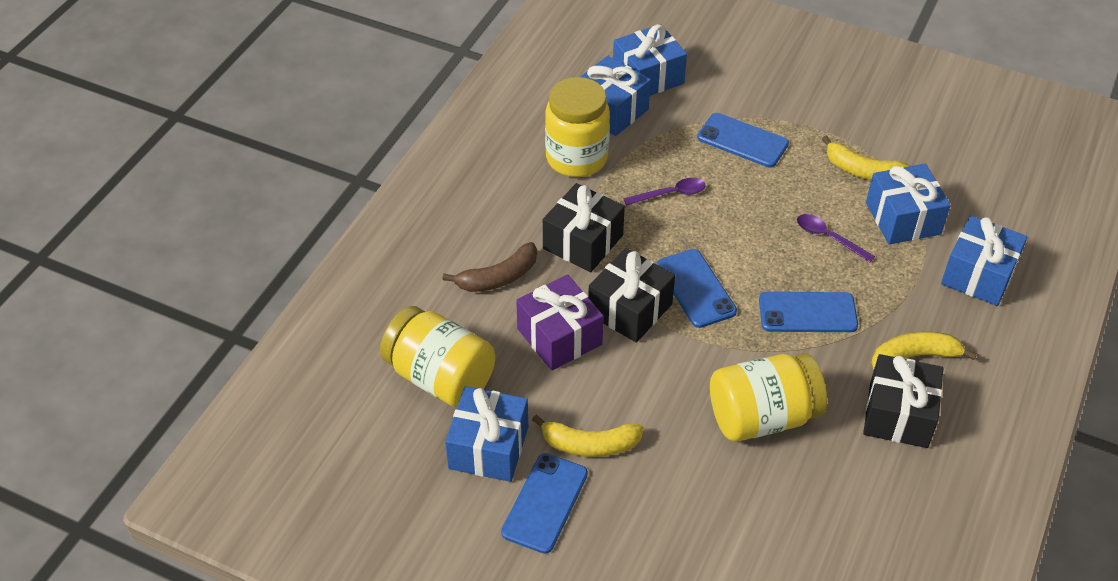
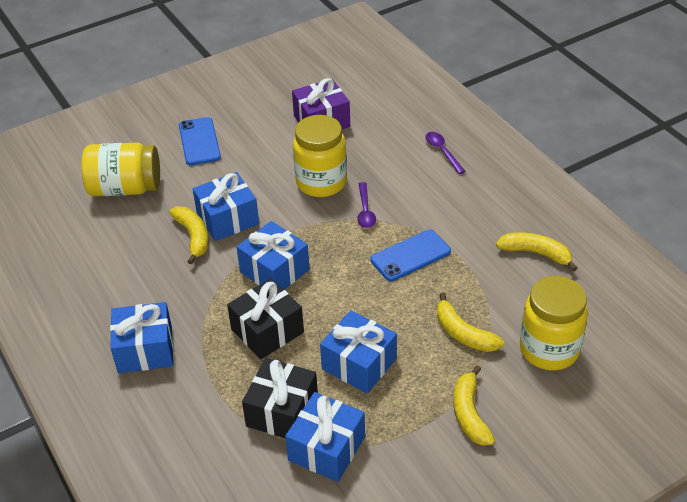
black gift: [543,183,625,272] [588,248,675,343] [863,354,944,448] = 3 -> [227,278,304,359] [242,358,318,438] = 2
blue phone: [501,453,588,554] [657,249,737,328] [697,113,789,168] [759,292,858,332] = 4 -> [179,117,221,165] [370,230,451,281] = 2
brown banana: [443,242,537,292] = 1 -> none = 0
yellow banana: [532,415,644,457] [822,135,910,180] [872,331,977,370] = 3 -> [169,206,208,264] [437,293,504,352] [453,365,495,446] [496,232,577,271] = 4

